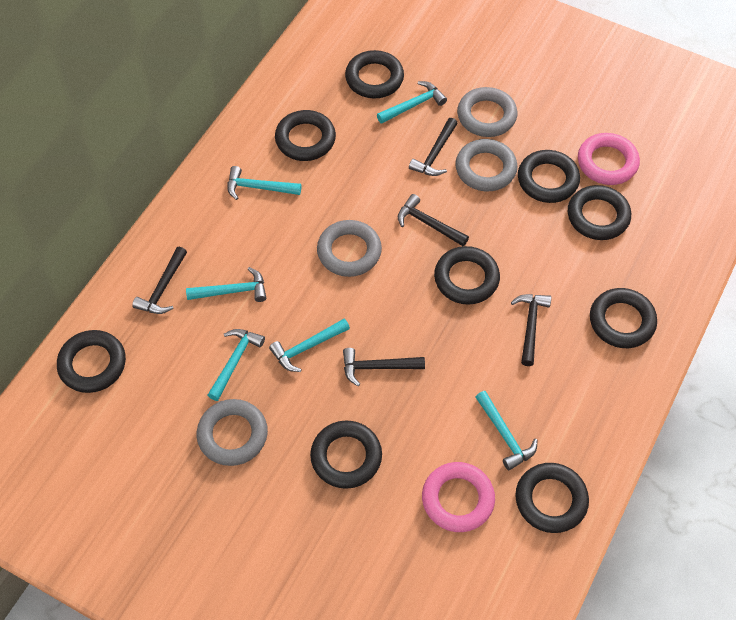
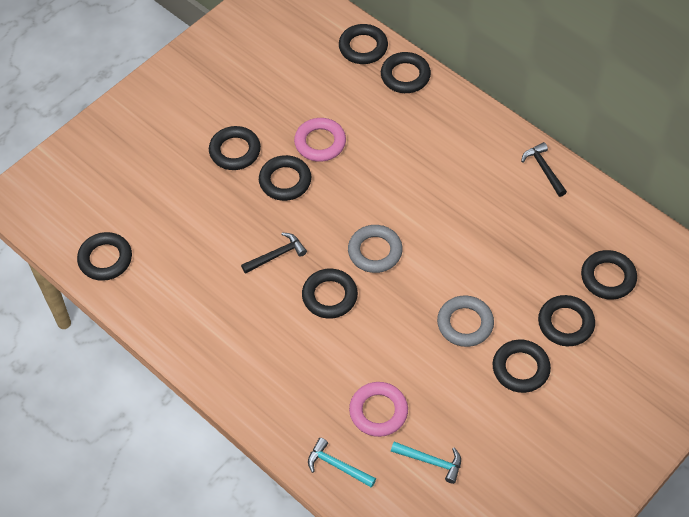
black hammer: [132,247,187,314] [343,348,425,386] [398,194,469,246] [409,118,458,176] [511,294,551,366] = 5 -> [241,233,307,274] [521,142,567,197] = 2
grey ring: [197,399,268,466] [317,220,382,277] [455,139,517,191] [457,87,517,137] = 4 -> [348,225,403,273] [437,296,494,347] = 2
turquoise hammer: [186,267,266,302] [208,329,265,401] [227,166,301,200] [269,319,350,372] [377,81,447,124] [475,391,538,470] = 6 -> [308,438,376,488] [391,442,461,484] = 2

